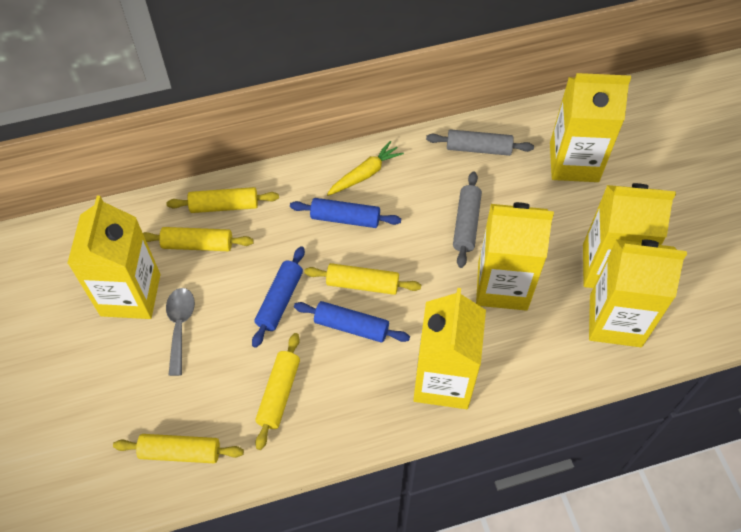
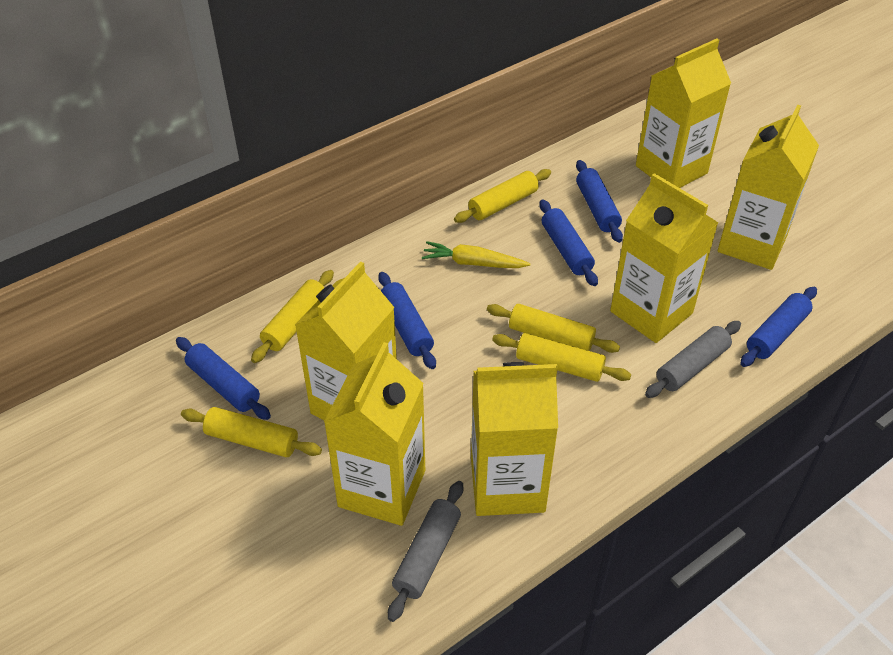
blue rolling pin: [252,246,305,348] [290,198,401,228] [294,301,410,343] = 3 -> [176,337,271,420] [378,272,436,369] [539,200,598,286] [576,160,623,243] [740,287,817,367] = 5
grey spoon: [166,288,195,376] = 1 -> none = 0

